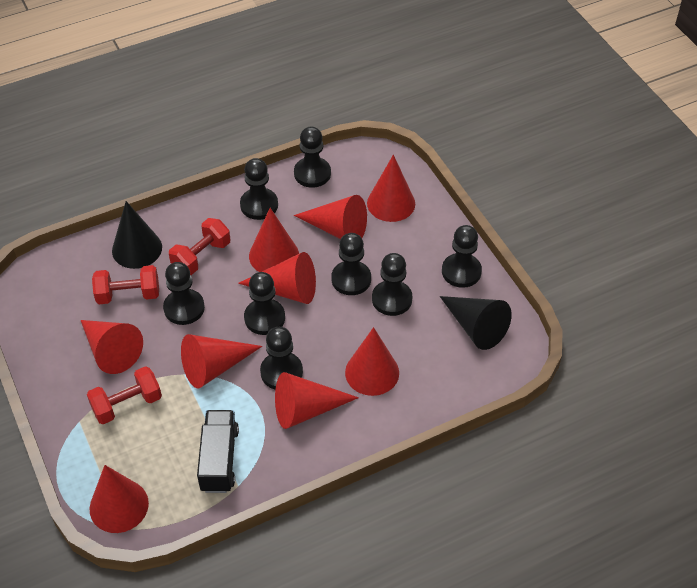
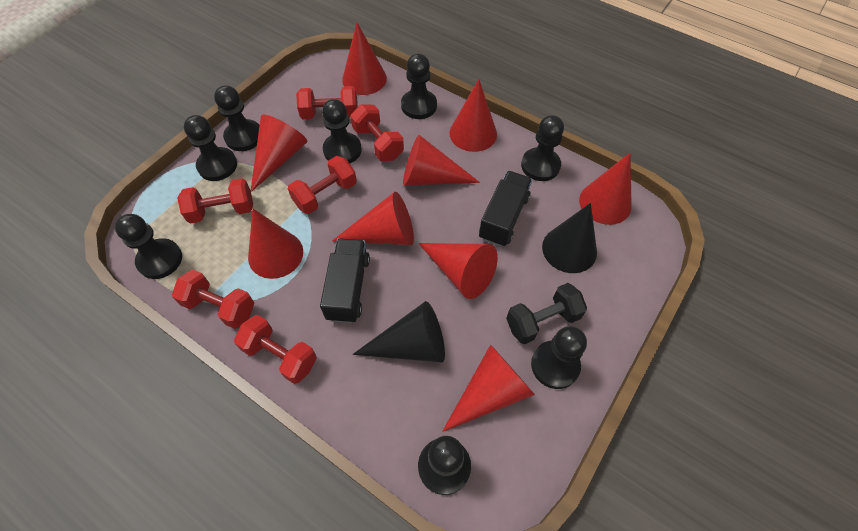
black dumbbell: none = 0 -> [506,283,587,344] = 1
black truck: [197,410,239,493] = 1 -> [320,239,370,323] [479,171,532,247] = 2
red dumbbell: [87,366,162,424] [92,265,159,304] [169,218,230,275] = 3 -> [172,270,254,329] [177,178,253,224] [234,315,317,384] [288,156,357,214] [296,86,358,119] [351,104,404,161] = 6

